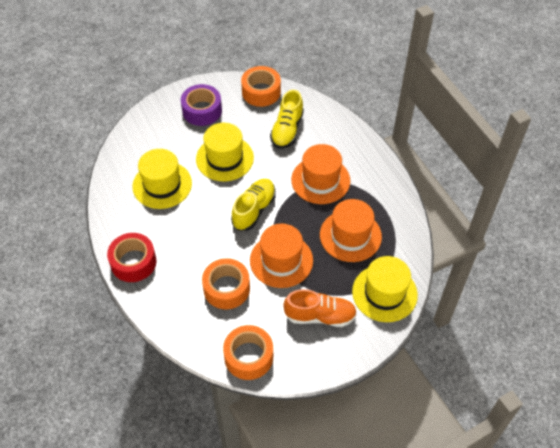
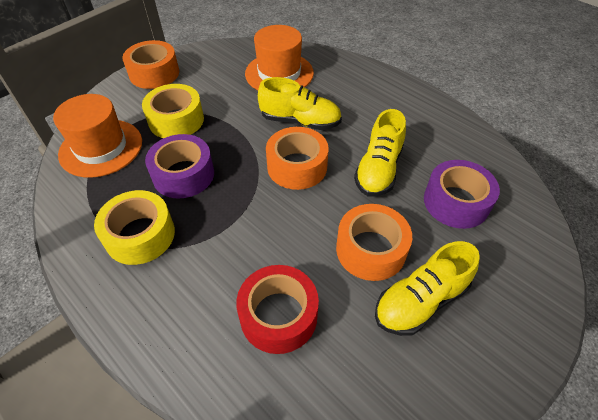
orange hat: [250,224,313,288] [291,144,350,204] [320,199,382,262] = 3 -> [53,94,142,178] [245,25,314,90] = 2
orange shoe: [283,289,357,327] = 1 -> none = 0
purple tape: [181,84,222,126] = 1 -> [145,134,214,199] [424,160,500,229] = 2
yellow hat: [132,149,192,209] [196,123,254,181] [352,256,418,322] = 3 -> none = 0
yellow shoe: [231,179,276,231] [270,90,304,149] = 2 -> [258,77,342,130] [354,109,406,197] [375,241,480,336] = 3
yellow tape: none = 0 -> [94,190,175,265] [142,84,204,138] = 2

